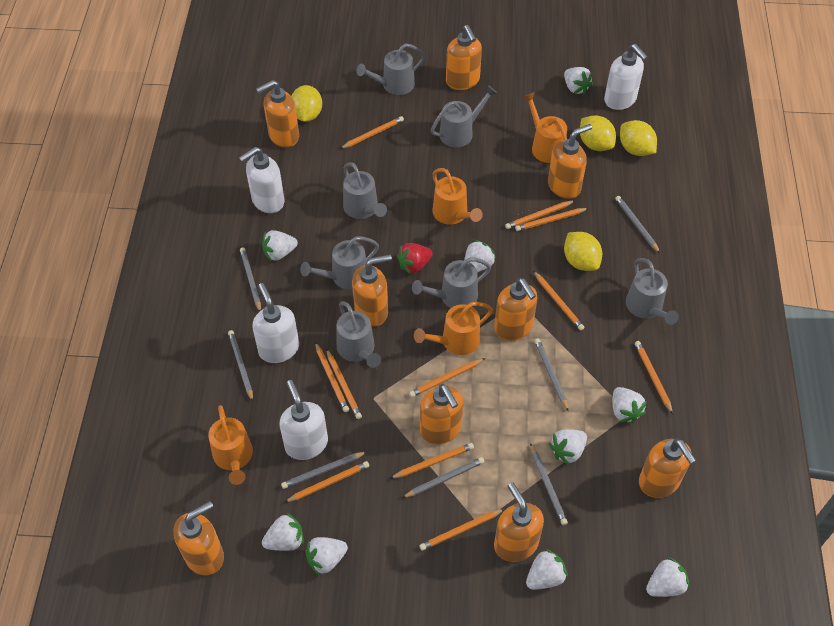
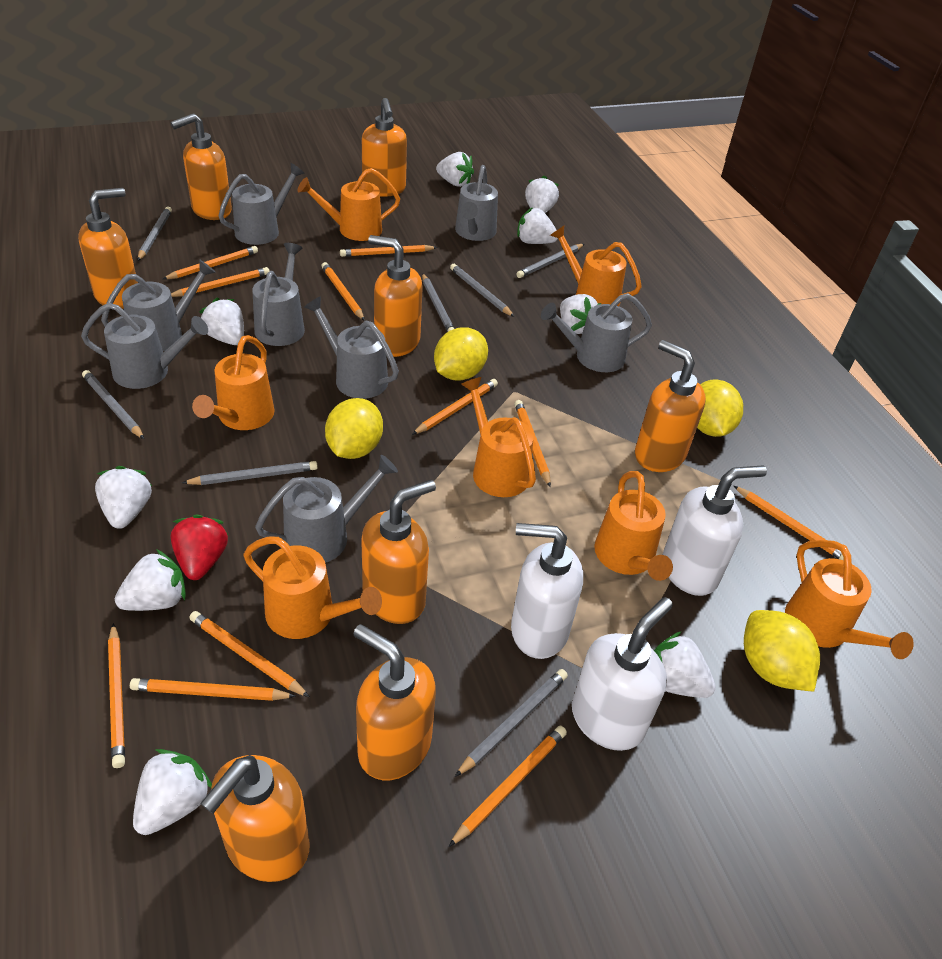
grey watering can: [300,236,379,290] [337,301,381,368] [343,162,387,219] [356,43,425,95] [412,258,491,308] [431,85,498,147] [626,258,679,325] = 7 -> [81,303,208,389] [101,259,216,351] [219,163,305,245] [252,243,305,346] [255,455,398,563] [304,296,399,399] [455,165,498,241] [541,293,652,372] = 8
orange soap dispenser: [173,501,224,575] [256,80,299,148] [352,254,392,327] [420,384,464,444] [446,25,482,90] [494,278,538,341] [494,482,544,562] [548,124,592,199] [639,438,696,498] = 9 -> [78,188,138,309] [171,113,232,220] [200,755,310,882] [353,624,436,780] [361,480,436,624] [362,98,407,197] [368,235,422,357] [635,340,706,472] = 8
orange watering can: [208,405,253,485] [414,302,493,355] [432,168,483,225] [523,92,567,163] = 4 -> [192,335,275,430] [243,537,382,639] [298,168,400,241] [461,377,536,497] [550,226,642,306] [594,471,673,581] [785,540,914,659] = 7
white soap dispenser: [239,147,285,213] [252,283,299,363] [279,380,328,460] [604,44,648,110] = 4 -> [511,523,583,659] [572,597,673,751] [662,465,767,596] = 3

